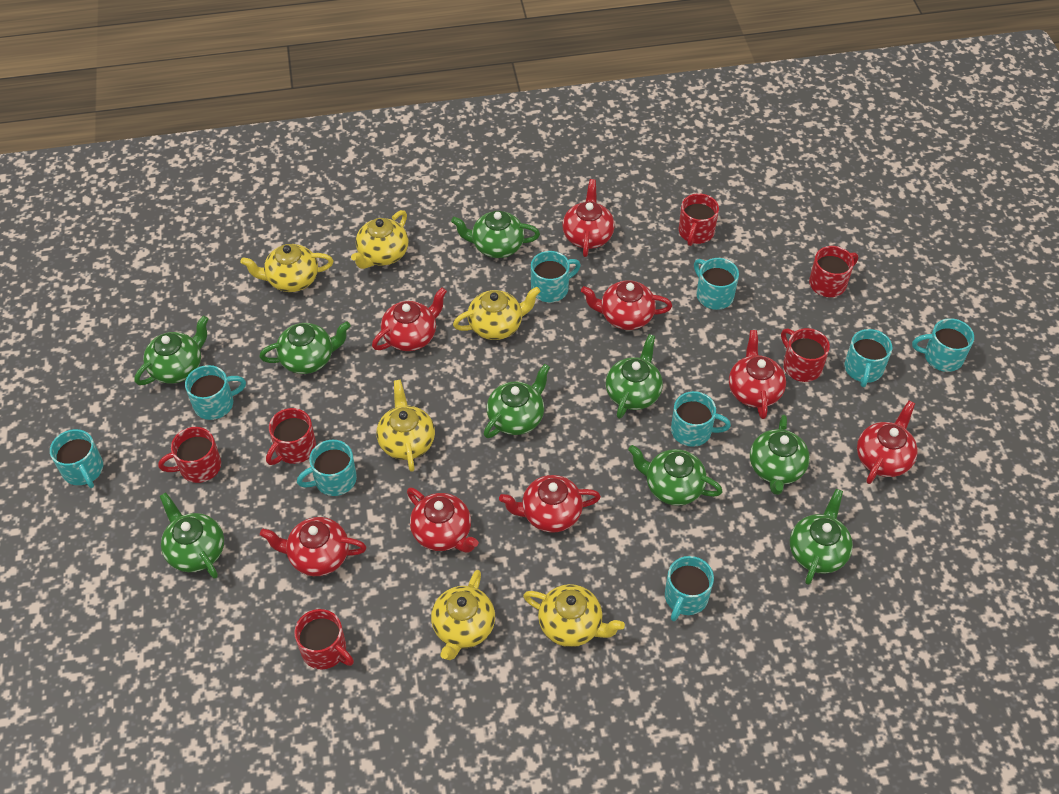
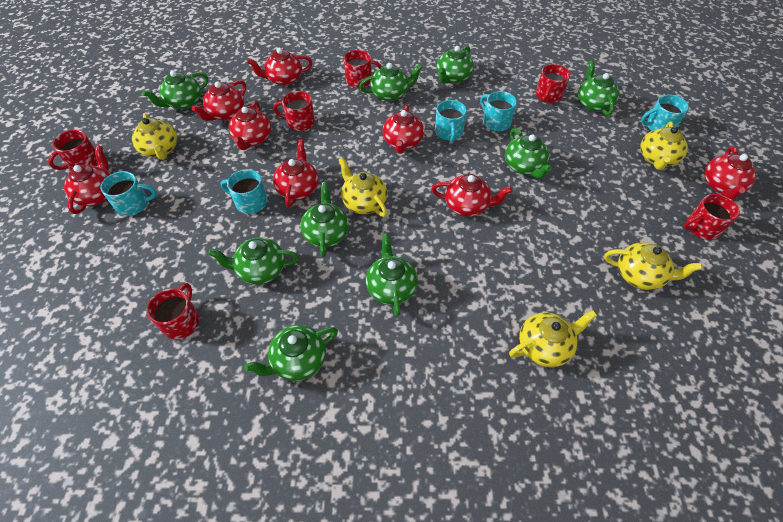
turquoise mug: [50,429,103,488] [185,365,246,420] [297,440,357,496] [531,251,581,302] [665,556,714,622] [671,391,731,447] [694,258,739,310] [844,329,892,387] [912,318,974,372] = 9 -> [100,171,157,216] [221,169,267,214] [435,100,467,142] [480,91,517,131] [641,95,689,131] = 5
yellow teapot: [240,244,333,292] [351,210,409,269] [376,380,435,472] [431,570,495,660] [453,287,541,340] [523,584,625,647] = 6 -> [132,114,178,160] [339,157,387,217] [509,311,597,367] [604,242,702,290] [640,121,688,170] = 5

